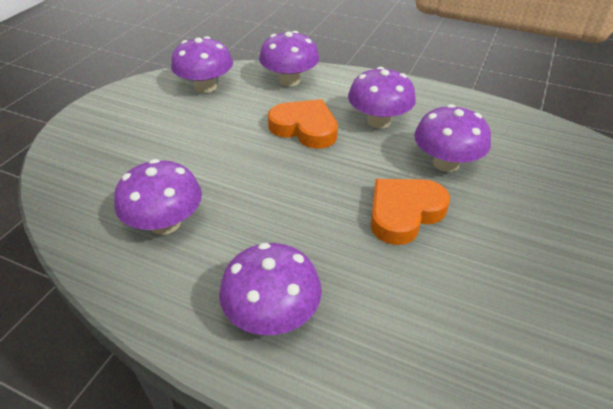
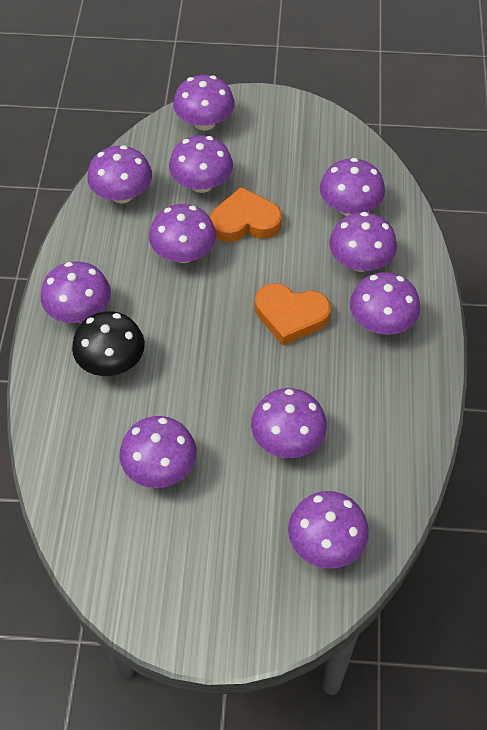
black mushroom: none = 0 -> [72,311,145,376] = 1
purple mushroom: [114,159,202,235] [171,36,233,93] [219,243,322,335] [259,31,319,86] [348,67,416,128] [414,104,491,172] = 6 -> [41,261,111,323] [87,145,152,204] [119,416,197,488] [149,204,216,263] [169,135,233,193] [173,75,235,131] [251,388,327,458] [288,491,369,569] [320,158,385,216] [329,212,397,272] [350,272,421,335] = 11

